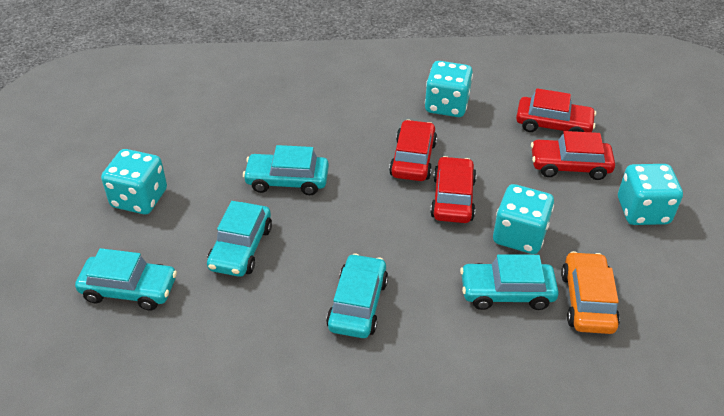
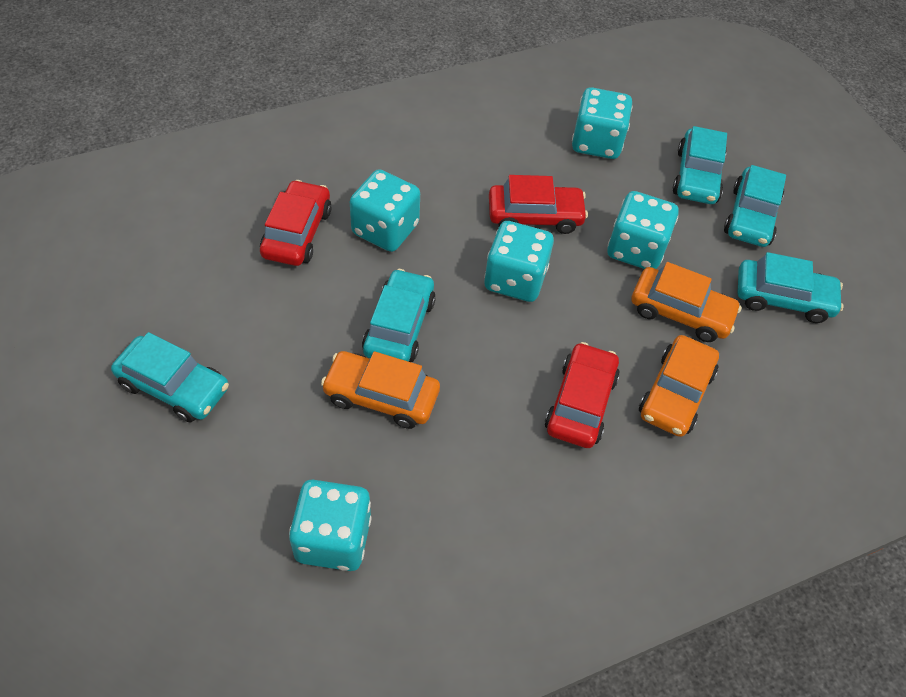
orange car: [561,251,620,334] = 1 -> [321,351,440,429] [631,262,742,342] [639,335,719,437] = 3
red car: [389,120,437,181] [430,156,477,223] [516,88,596,132] [531,131,615,180] = 4 -> [260,180,331,266] [489,175,588,234] [545,342,620,448] = 3
turquoise dice: [101,149,167,214] [425,61,473,117] [493,184,554,254] [618,164,683,225] = 4 -> [289,480,372,571] [350,169,420,252] [484,221,554,302] [572,87,632,159] [607,191,679,269] = 5

